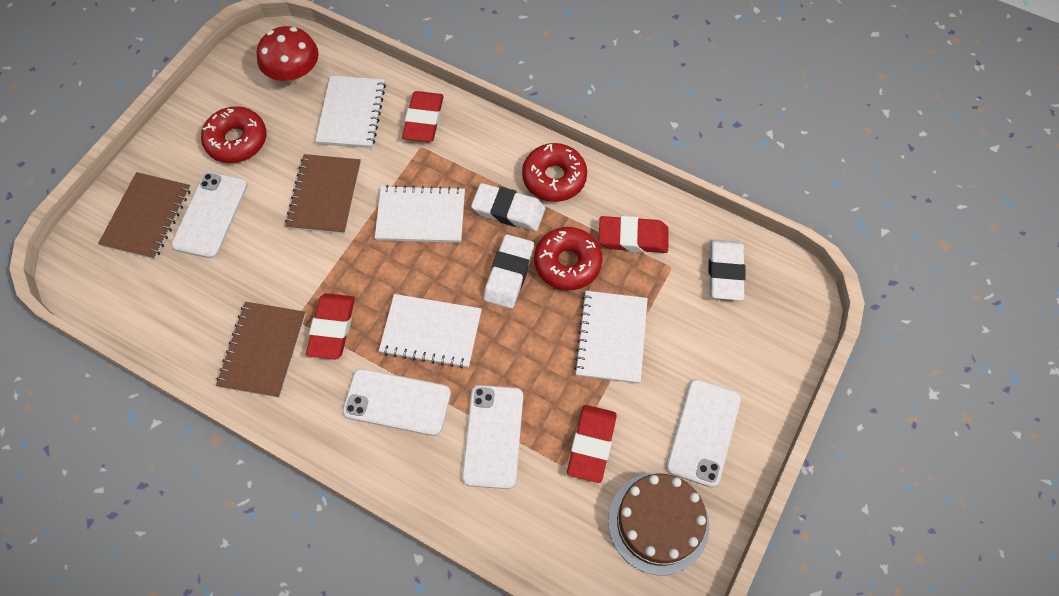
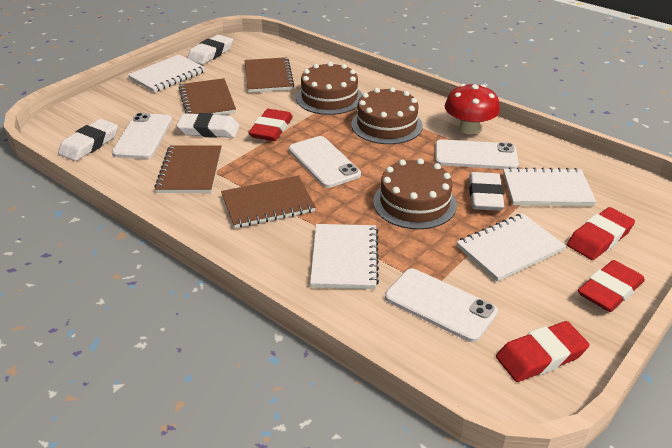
brown cake: [608,473,709,575] = 1 -> [296,62,362,115] [351,87,423,144] [373,158,457,229] = 3
brown notebook: [98,172,191,259] [216,302,306,398] [285,154,361,234] = 3 -> [154,145,222,193] [179,78,236,115] [221,176,316,228] [245,57,294,93] = 4
red donut: [201,106,266,163] [522,143,587,202] [534,227,603,290] = 3 -> none = 0
white eraser: [471,183,545,231] [483,234,534,309] [709,239,746,301] = 3 -> [58,119,118,161] [177,113,240,138] [187,35,233,65] [469,172,505,211] = 4

